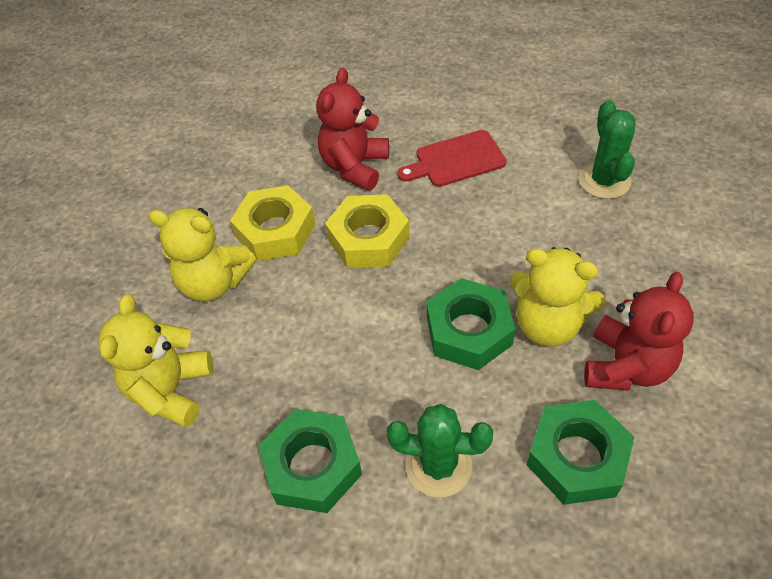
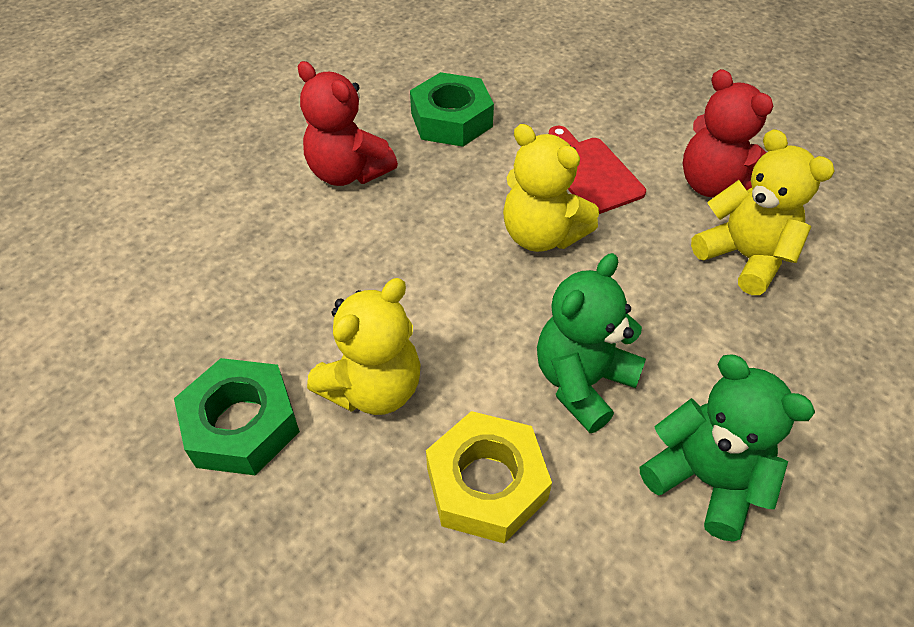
green cactus: [387,404,493,497] [579,100,636,199] = 2 -> none = 0
green nut: [258,409,362,513] [427,278,516,370] [527,400,634,505] = 3 -> [174,358,300,476] [410,72,494,147] = 2
green teddy bear: none = 0 -> [537,253,646,433] [640,355,815,542] = 2
yellow nut: [230,185,315,261] [325,194,410,268] = 2 -> [426,411,552,544] = 1

